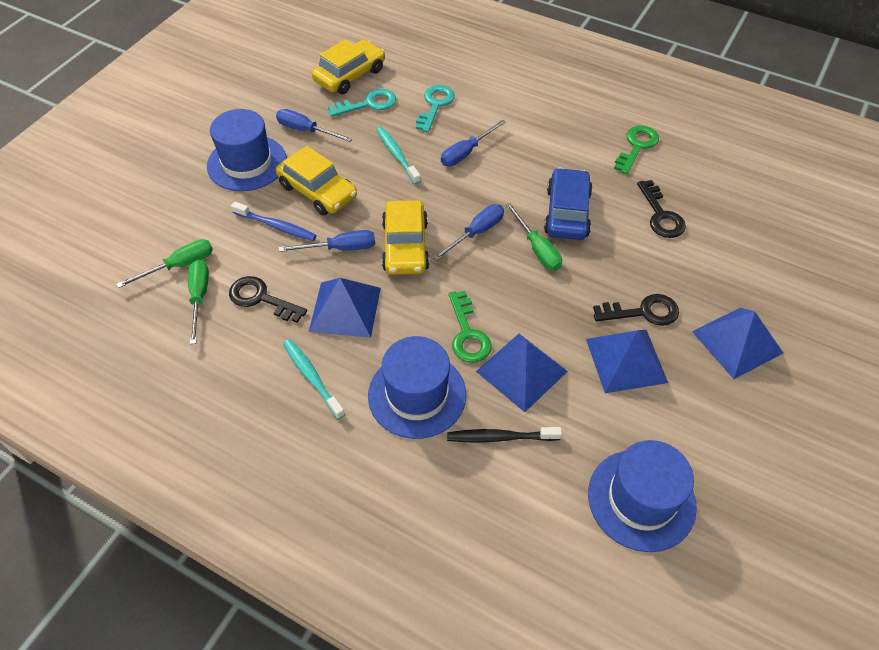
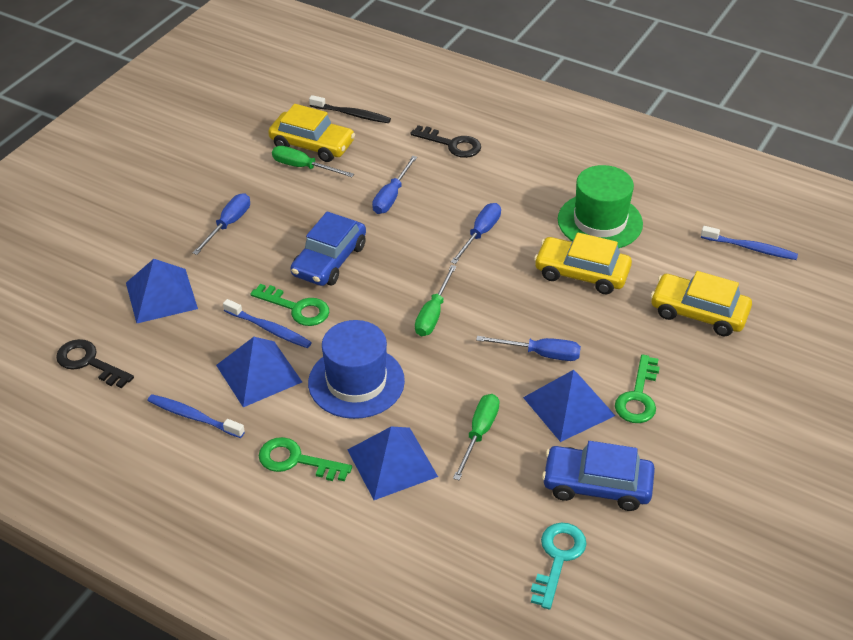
black key: [229,276,307,323] [593,294,679,326] [637,180,686,238] = 3 -> [56,339,134,388] [410,125,481,158] = 2
blue car: [544,168,593,240] = 1 -> [290,212,366,286] [542,441,655,511] = 2
blue hat: [207,109,287,191] [368,336,466,439] [588,440,697,552] = 3 -> [308,320,405,419] = 1
blue toothbrush: [231,202,317,241] = 1 -> [147,394,245,438] [223,299,312,348] [701,226,798,260] = 3
green hat: none = 0 -> [558,165,643,248] = 1
green key: [449,291,492,363] [614,126,659,174] = 2 -> [250,284,329,326] [259,437,352,481] [615,354,660,423] = 3
turquoise key: [328,89,396,117] [416,85,455,132] = 2 -> [531,523,587,609] = 1
turquoise toothbrush: [283,339,345,419] [377,127,421,184] = 2 -> none = 0

